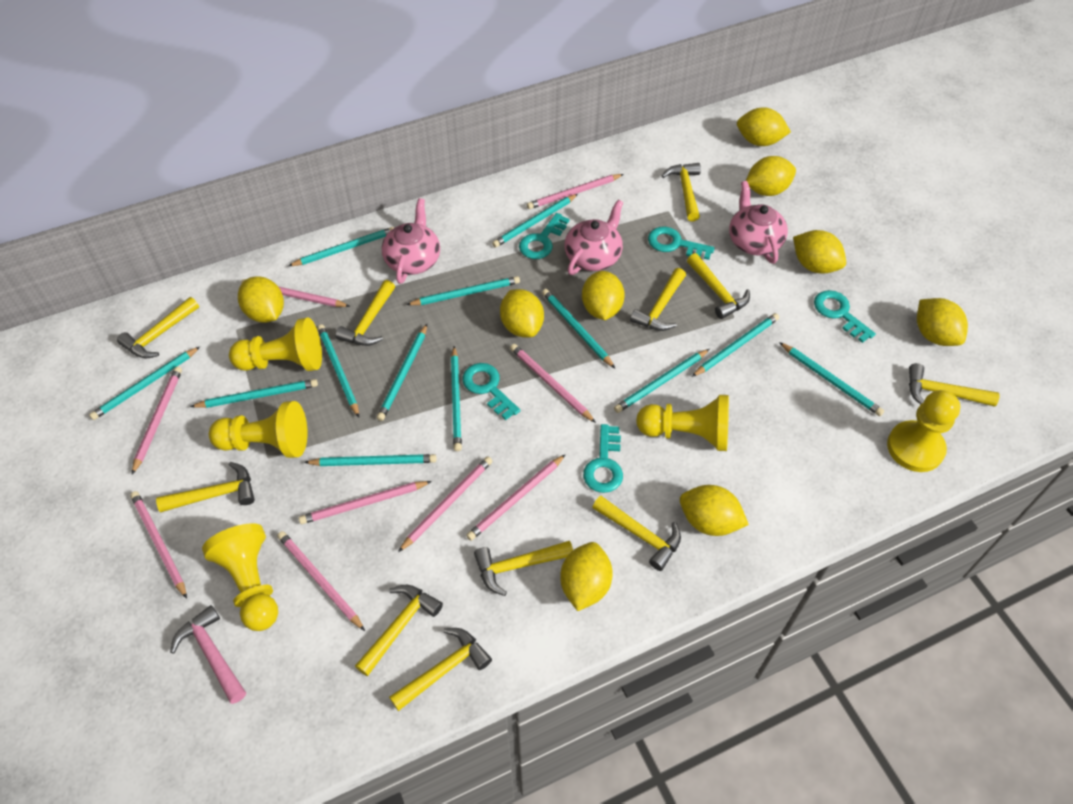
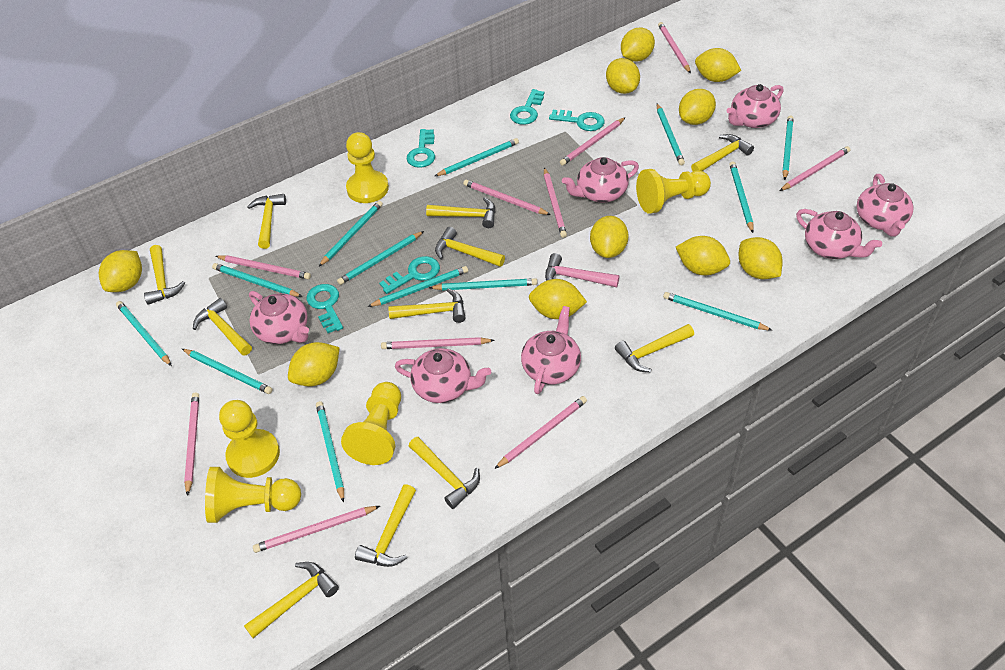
pink pencil: [130,491,187,599] [132,366,182,474] [241,279,350,307] [277,531,365,631] [299,481,432,524] [398,456,492,552] [466,454,566,541] [510,344,596,423] [527,174,624,209] = 9 -> [184,392,199,496] [216,255,311,279] [253,506,380,553] [381,337,495,349] [463,180,551,215] [494,396,587,469] [544,167,567,238] [560,117,626,166] [658,22,691,73] [780,146,850,191] = 10
pink teapot: [382,198,440,284] [564,200,624,275] [729,181,788,264] = 3 -> [249,291,309,344] [395,348,491,403] [521,306,581,394] [562,157,639,203] [727,84,783,128] [796,209,882,259] [857,174,914,237] = 7
yellow lemon: [238,276,284,323] [500,289,544,337] [560,542,613,611] [582,271,625,320] [680,485,749,536] [737,107,791,146] [746,156,796,196] [793,230,846,274] [917,298,968,346] = 9 -> [99,250,142,292] [288,342,340,387] [529,279,587,319] [590,216,628,258] [606,58,640,94] [621,28,655,62] [676,236,730,275] [679,89,716,125] [695,48,741,82] [738,237,783,279] = 10

